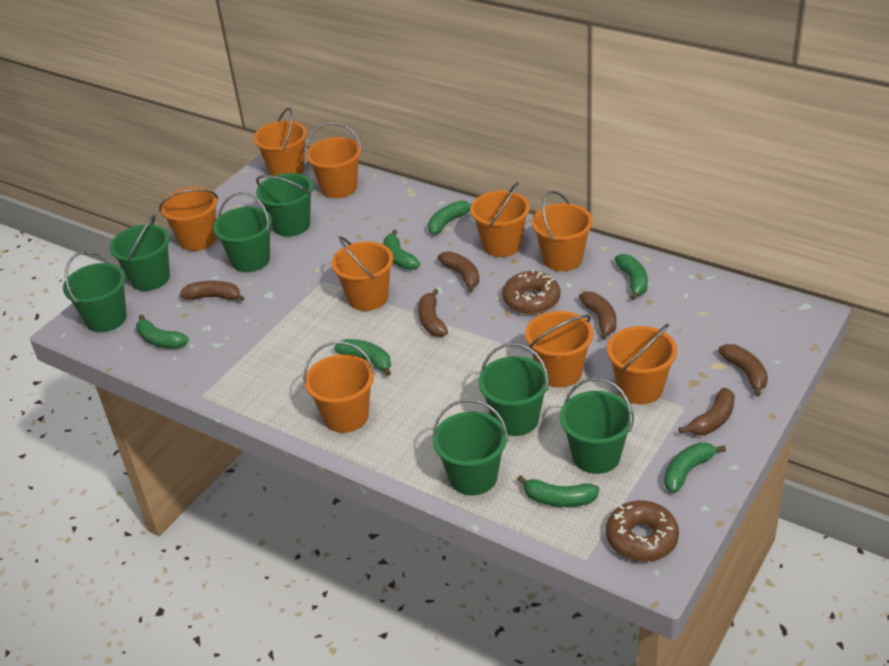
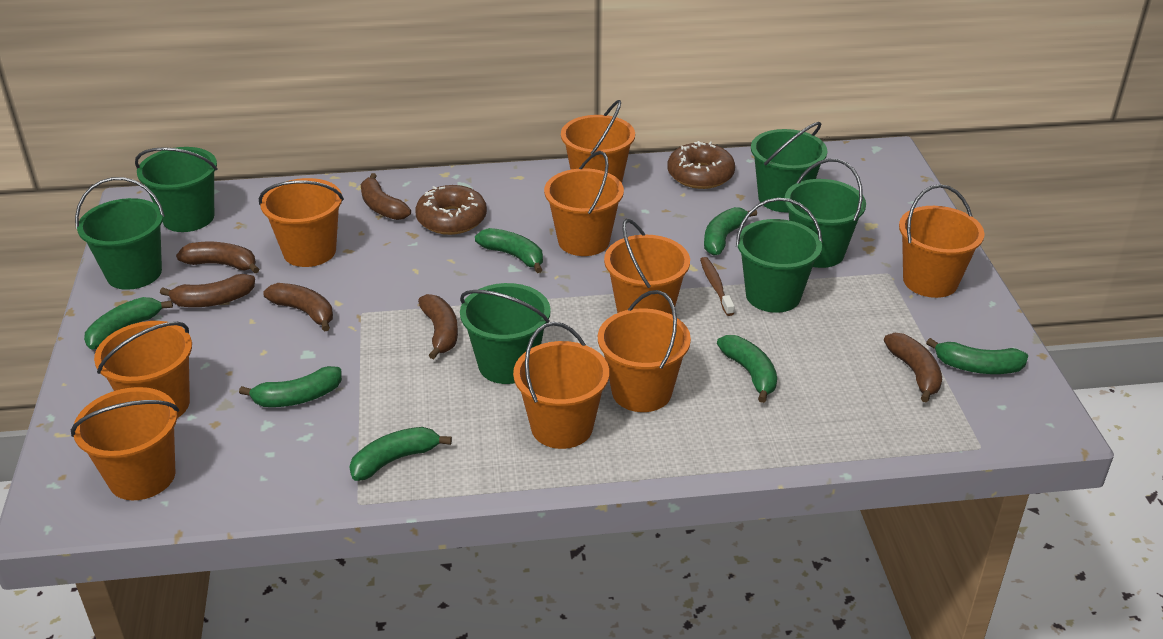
brown toothbrush: none = 0 -> [700,257,735,316] = 1
green bucket: [63,251,127,332] [110,215,170,291] [213,192,272,272] [256,173,313,237] [432,399,508,496] [478,343,549,436] [560,377,634,474] = 7 -> [75,177,165,290] [135,147,217,232] [460,283,551,384] [736,198,823,313] [751,122,827,212] [785,159,866,268] = 6

